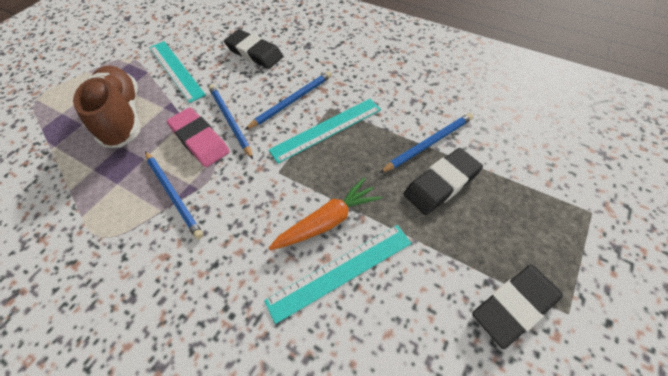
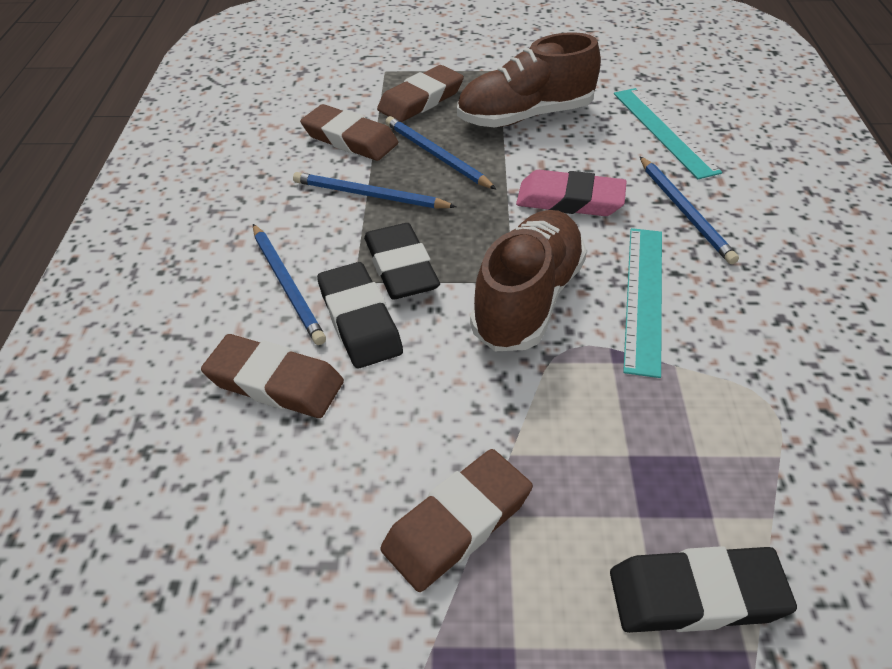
brown eraser: none = 0 -> [201,334,344,418] [300,104,398,161] [377,65,464,122] [381,449,533,592] = 4
brown shoe: [73,66,140,148] = 1 -> [457,32,601,128] [470,210,587,351] = 2
orange carrot: [269,177,382,250] = 1 -> none = 0
turquoise ruler: [149,41,206,103] [264,225,412,324] [268,99,381,164] = 3 -> [614,88,722,179] [623,228,662,378] = 2

